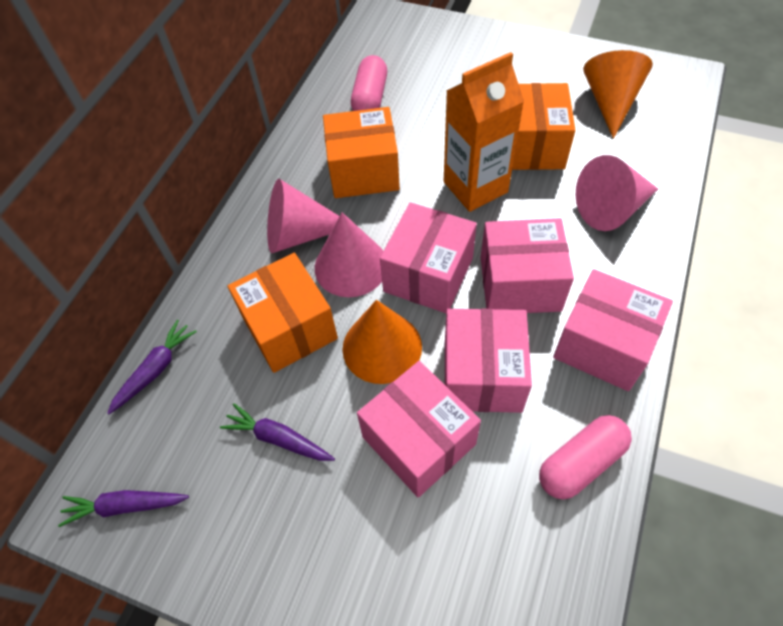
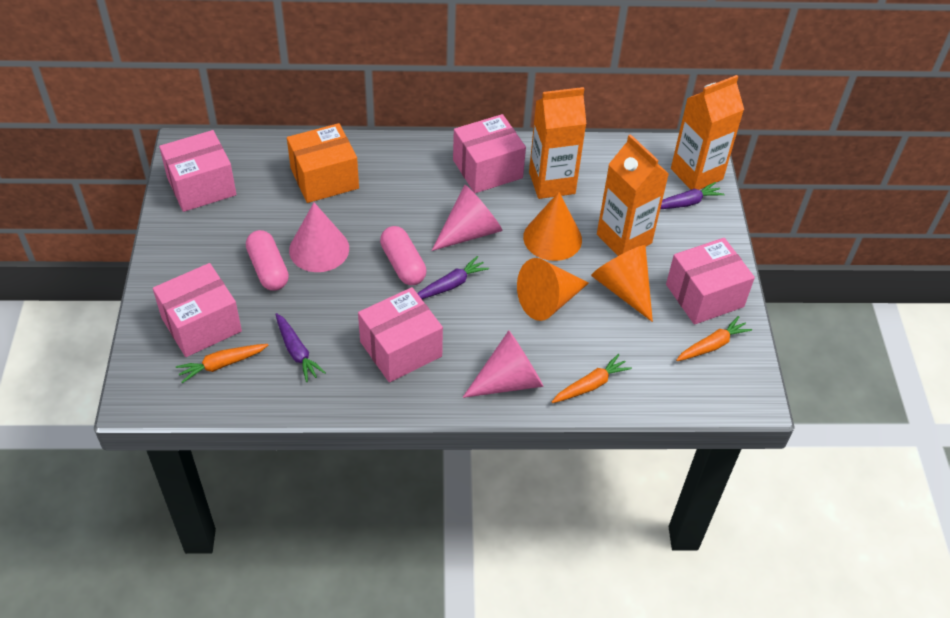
orange box: [228,253,338,373] [323,107,400,198] [512,83,576,170] = 3 -> [287,123,359,203] = 1
orange carrot: none = 0 -> [176,344,268,383] [552,354,632,403] [676,316,752,361] = 3
orange carton: [444,52,524,212] = 1 -> [529,87,587,199] [597,134,669,256] [671,75,744,190] = 3
orange cone: [343,300,422,384] [583,50,653,139] = 2 -> [517,258,589,321] [523,192,582,261] [591,245,653,322] = 3

